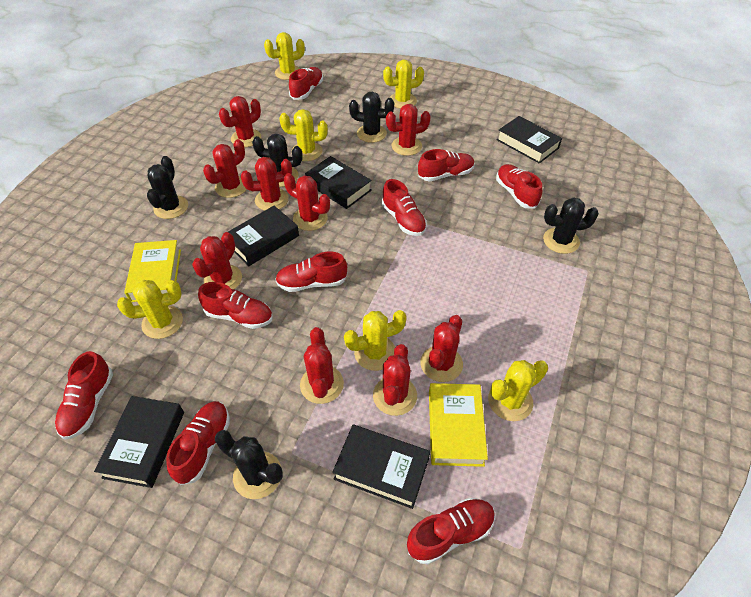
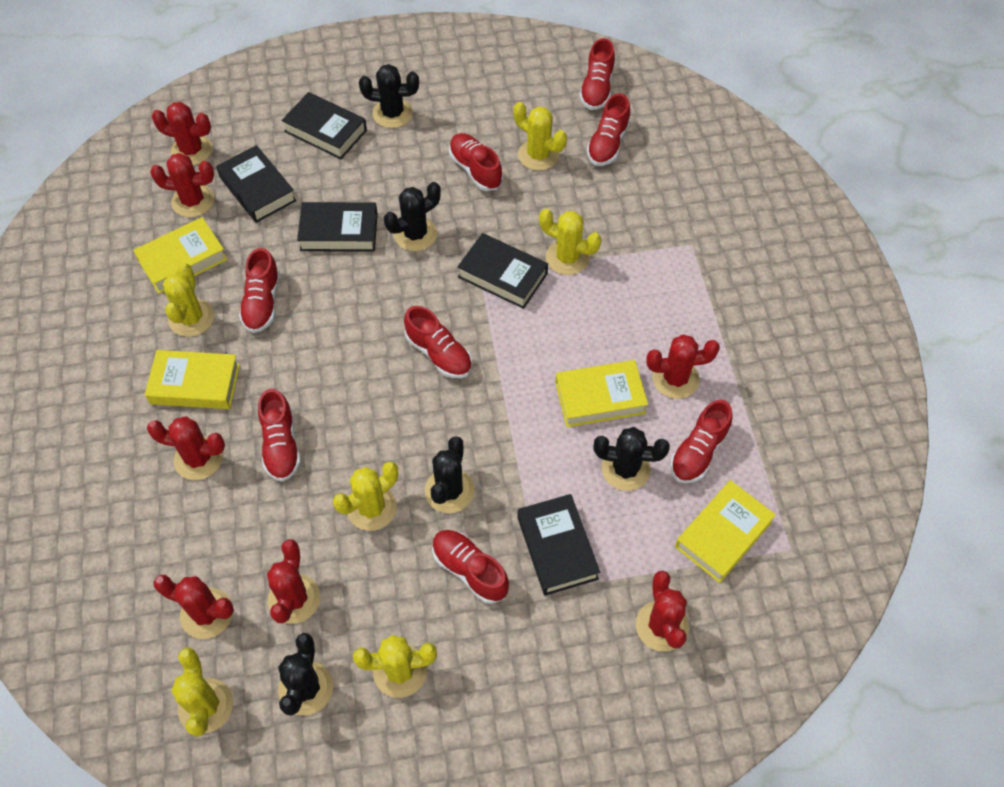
red cactus: [192,232,242,289] [203,139,247,198] [219,96,261,147] [241,157,292,211] [284,173,330,231] [300,327,344,404] [373,344,417,416] [386,104,431,156] [420,315,463,382] = 9 -> [147,416,225,480] [150,153,214,217] [152,102,212,165] [153,575,234,639] [267,539,320,624] [636,571,689,652] [646,334,720,399] = 7
red shoe: [55,351,113,440] [166,401,230,485] [198,282,273,329] [275,251,347,292] [289,67,323,100] [382,179,427,236] [407,498,495,565] [418,149,475,182] [496,164,542,208] = 9 -> [239,248,280,333] [258,389,301,482] [404,306,472,378] [432,530,509,604] [449,133,503,191] [579,38,615,110] [587,93,631,166] [670,400,733,483] = 8
yellow book: [124,240,181,302] [429,383,488,467] = 2 -> [133,217,228,294] [145,350,240,409] [555,360,648,427] [675,480,776,583] = 4

